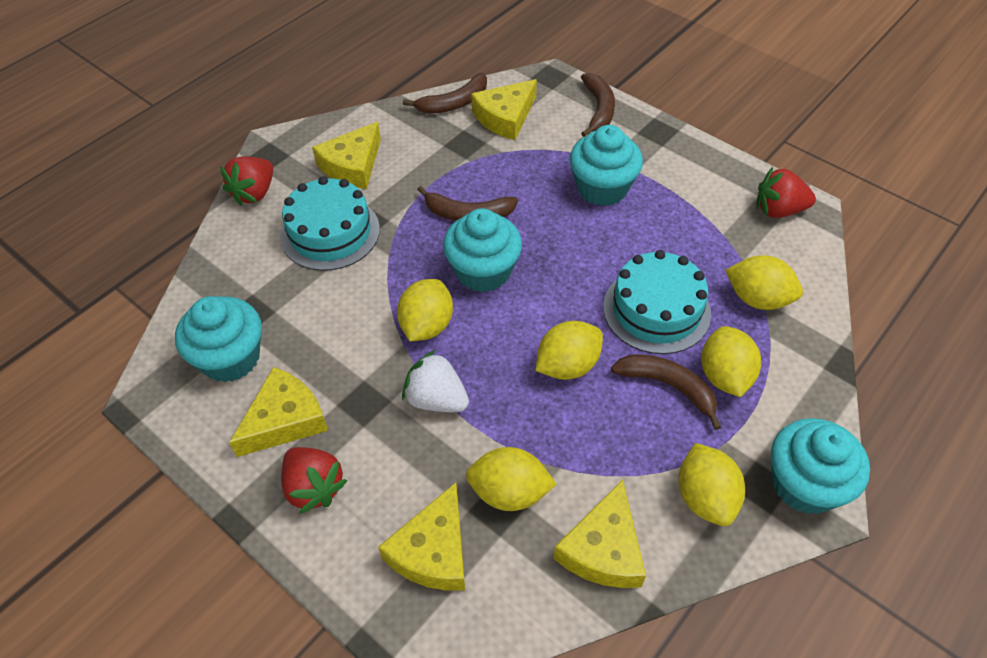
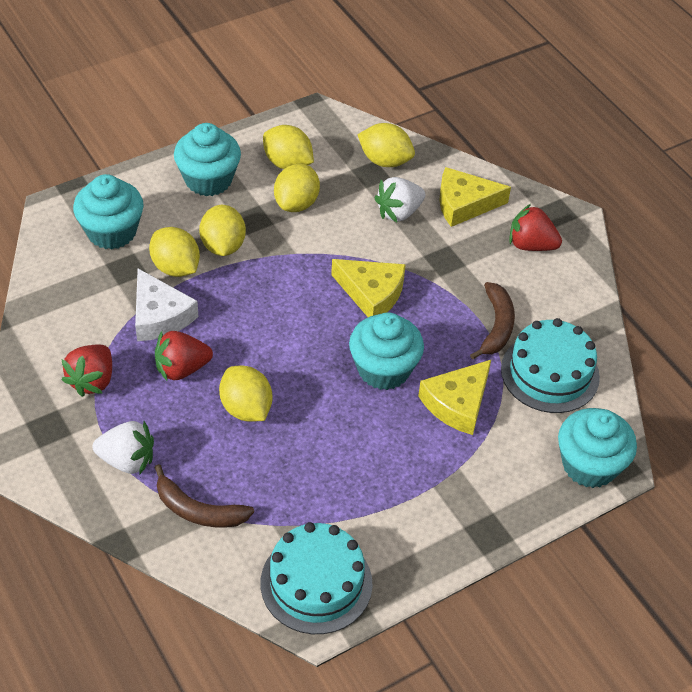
brown banana: [403,73,487,114] [417,186,518,221] [581,73,615,137] [611,355,721,430] = 4 -> [154,464,254,528] [470,282,515,359] = 2
white cheese: none = 0 -> [135,269,199,341] = 1
white strawberry: [402,350,469,412] = 1 -> [92,421,154,474] [374,177,425,222] = 2
yellow cheese: [229,367,328,457] [312,122,381,189] [378,482,465,591] [471,79,537,140] [554,479,646,588] = 5 -> [331,259,406,317] [418,360,491,435] [439,167,511,227] = 3

